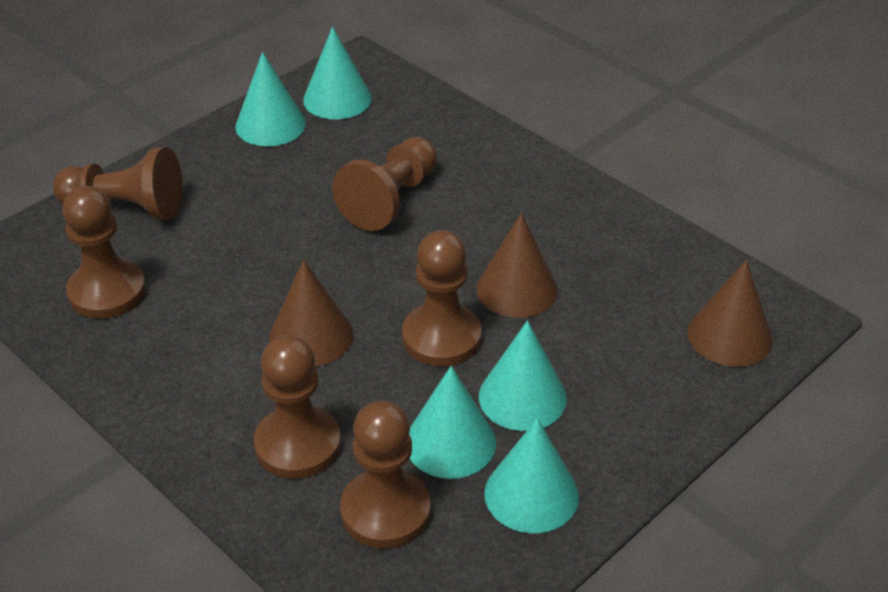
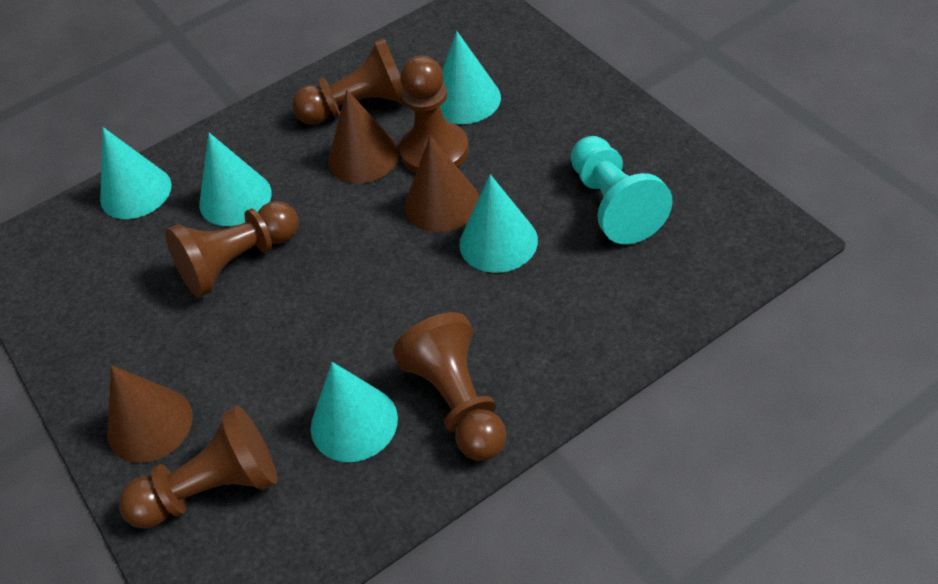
brown pawn: [53,147,183,220] [62,186,146,319] [254,335,341,479] [332,137,437,231] [340,401,431,549] [402,230,482,367] = 6 -> [119,406,277,529] [165,201,298,298] [292,38,404,125] [393,312,507,461] [400,56,469,173] = 5
turquoise pawn: none = 0 -> [571,136,672,244] = 1

